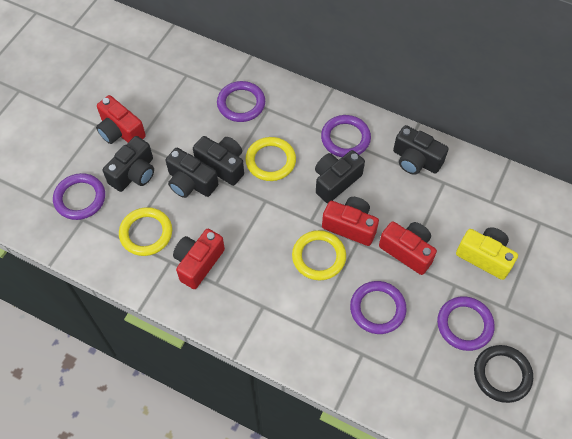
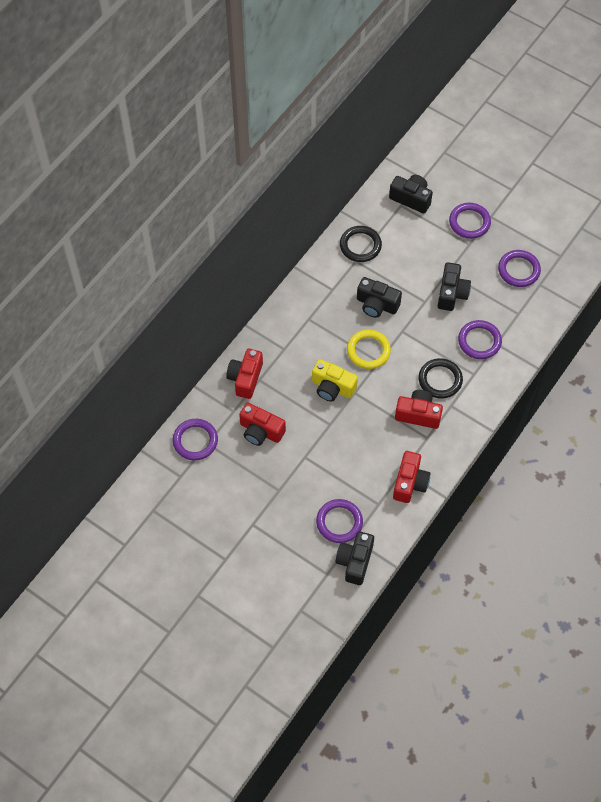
black camera: [103,136,154,192] [165,148,218,198] [193,136,244,186] [315,150,365,203] [393,125,448,175] = 5 -> [336,532,374,585] [357,277,402,318] [389,175,433,213] [438,262,471,311] = 4
black ring: [474,345,533,403] = 1 -> [340,226,382,262] [418,358,463,399] = 2
yellow ring: [119,207,172,256] [245,137,296,181] [292,230,346,280] = 3 -> [347,330,391,369] = 1

